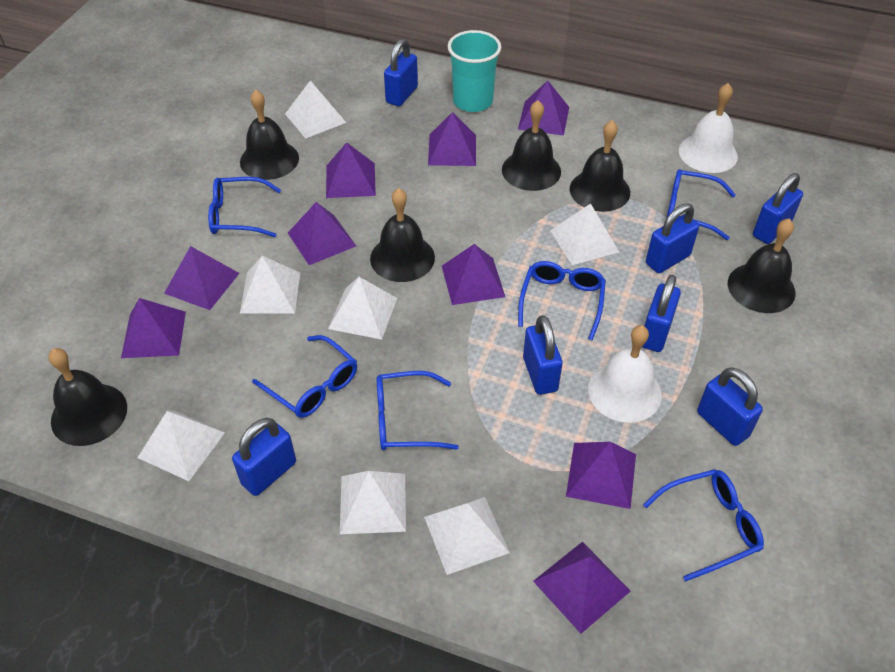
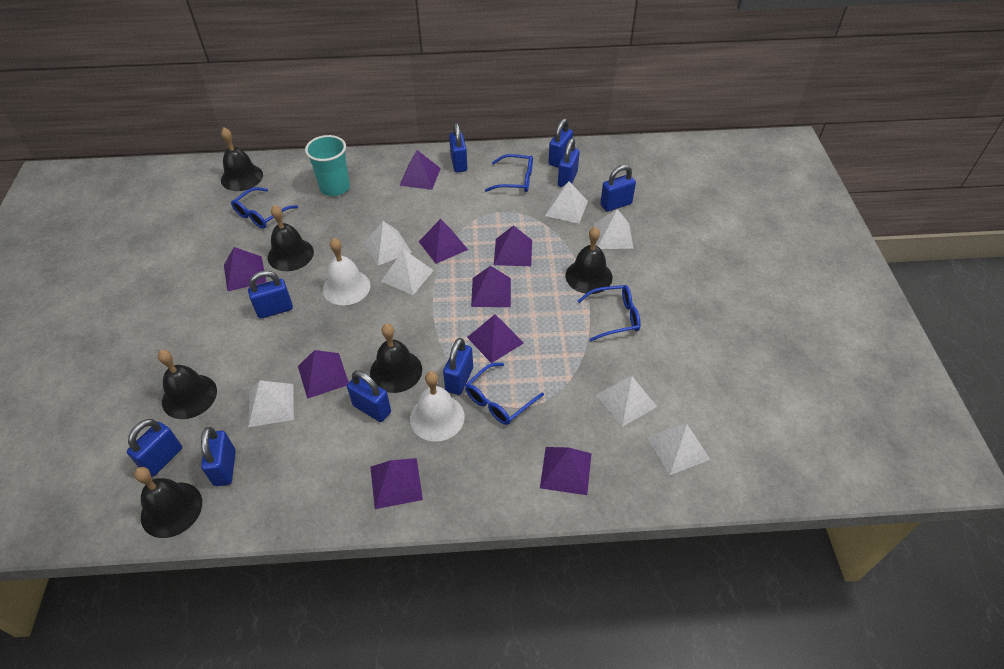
blue glasses: [208,177,281,237] [252,335,357,418] [377,371,459,450] [518,261,606,340] [643,469,764,581] [666,169,736,240] = 6 -> [231,187,298,229] [465,363,544,425] [485,154,533,192] [578,285,641,341] = 4
blue padlock: [232,418,296,496] [384,39,418,106] [523,315,563,395] [642,275,681,352] [646,203,699,273] [697,367,763,446] [753,173,803,244] = 7 -> [127,419,182,477] [201,427,236,486] [248,271,293,319] [347,370,391,422] [443,338,473,395] [449,123,467,172] [548,119,573,168] [558,138,580,187] [600,165,636,212] = 9

